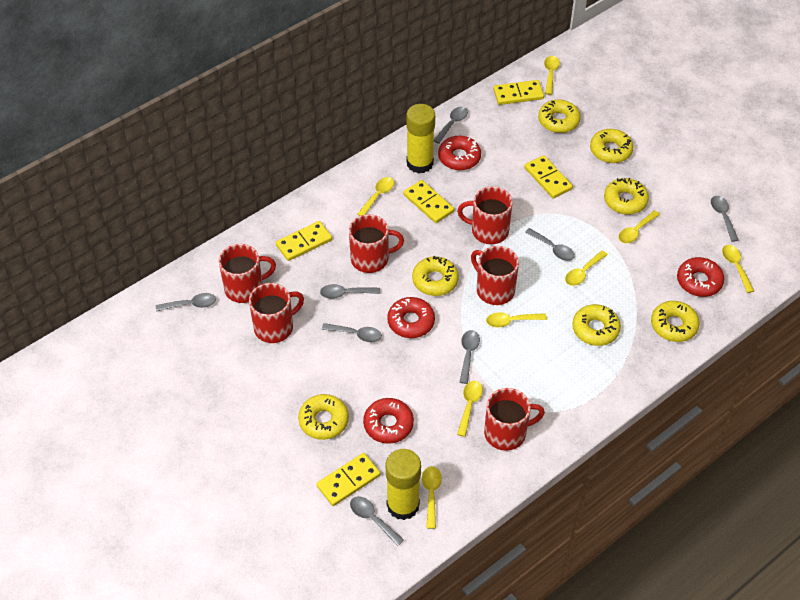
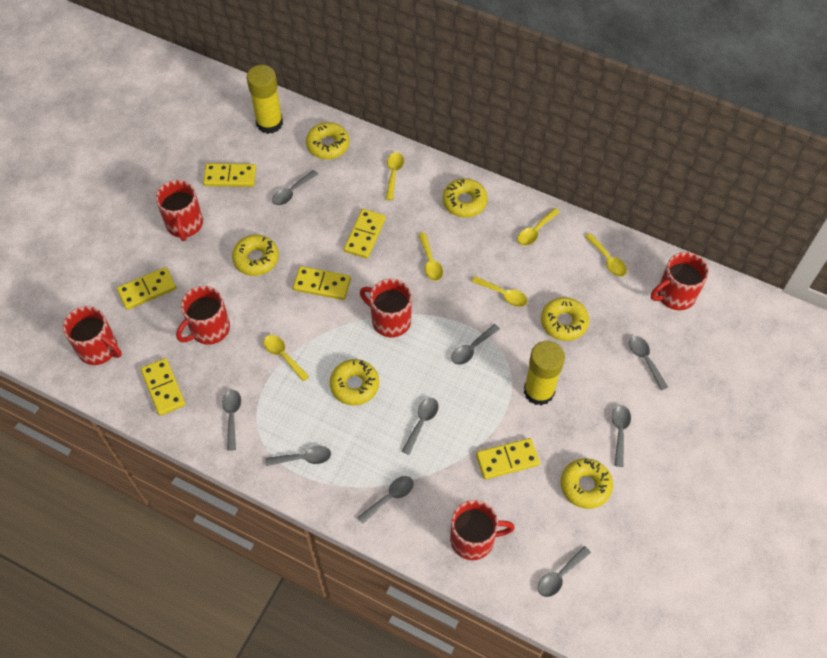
grey spoon: [156,293,216,312] [320,284,380,299] [322,323,382,342] [350,496,404,546] [434,107,468,144] [460,330,480,384] [525,228,575,261] [711,196,739,242] = 8 -> [222,390,241,451] [265,446,331,466] [272,170,318,205] [357,476,414,524] [402,398,439,455] [451,324,500,365] [538,546,591,597] [612,405,631,467] [629,336,668,390] = 9
red donut: [363,398,414,444] [387,297,435,338] [438,136,481,170] [677,257,724,297] = 4 -> none = 0
yellow domino: [276,221,332,261] [316,453,380,506] [404,180,454,223] [493,80,544,105] [525,155,573,199] = 5 -> [117,267,176,310] [141,358,186,416] [203,163,256,187] [293,266,351,300] [344,209,386,258] [476,438,540,479] = 6
yellow donut: [298,394,349,440] [412,255,459,296] [538,99,581,133] [572,304,621,346] [590,129,633,163] [604,178,649,214] [651,301,700,342] = 7 -> [232,234,279,276] [306,122,349,159] [330,359,379,406] [443,178,488,217] [541,297,589,341] [561,458,613,509] = 6
yellow spoon: [357,177,394,216] [422,466,442,529] [457,381,483,437] [486,312,547,327] [544,56,560,95] [565,250,608,286] [619,210,660,243] [722,245,754,293] = 8 -> [264,335,309,381] [386,152,404,200] [418,233,443,281] [471,276,528,307] [518,208,560,246] [585,233,627,277] = 6

